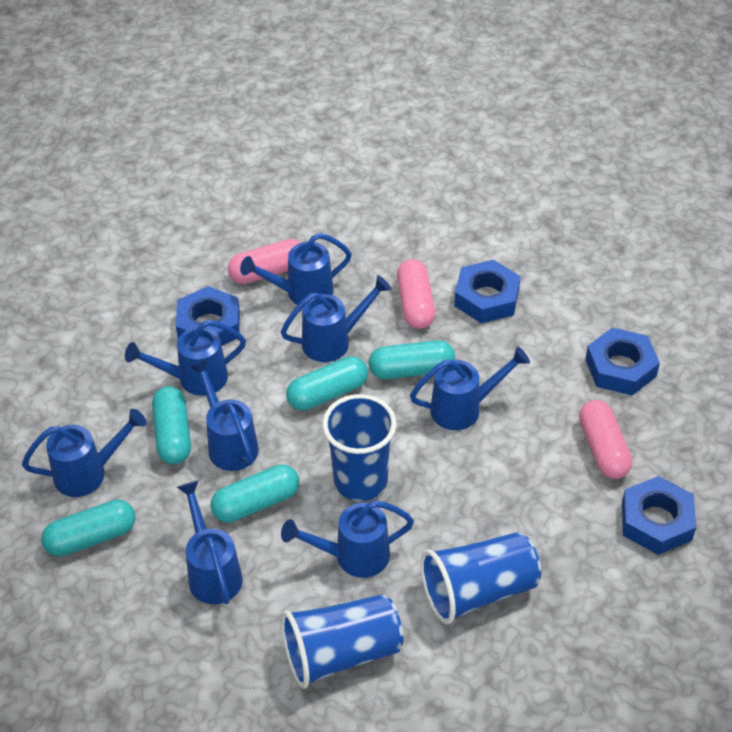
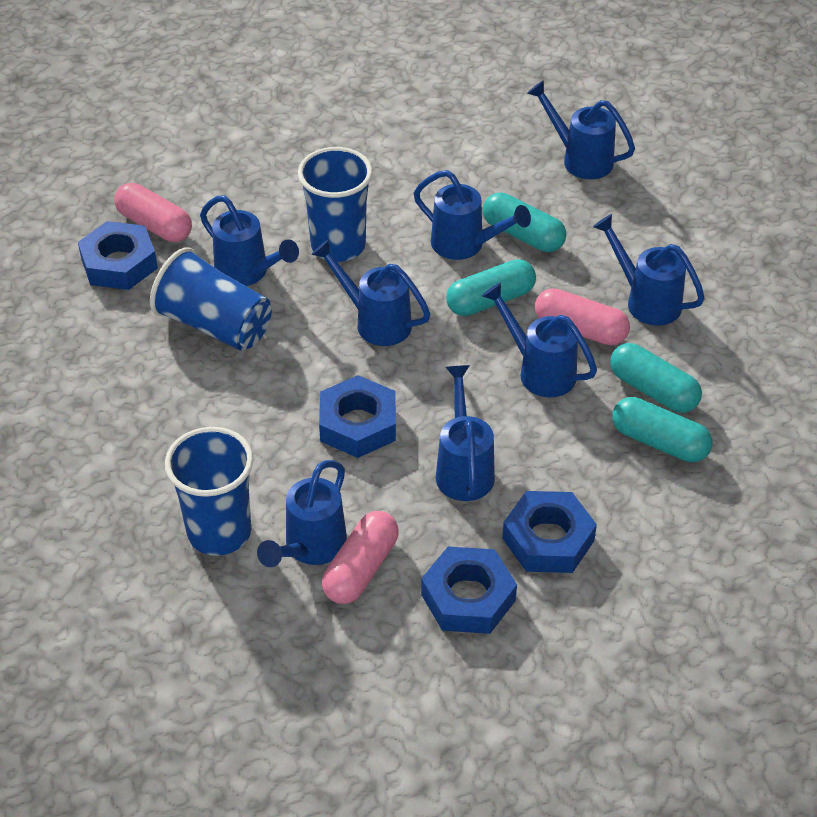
turquoise capsule: [41,500,136,557] [152,386,191,464] [211,464,299,523] [286,356,368,411] [369,340,455,379] = 5 -> [446,259,536,316] [483,193,566,252] [610,343,702,413] [612,397,713,462] = 4

